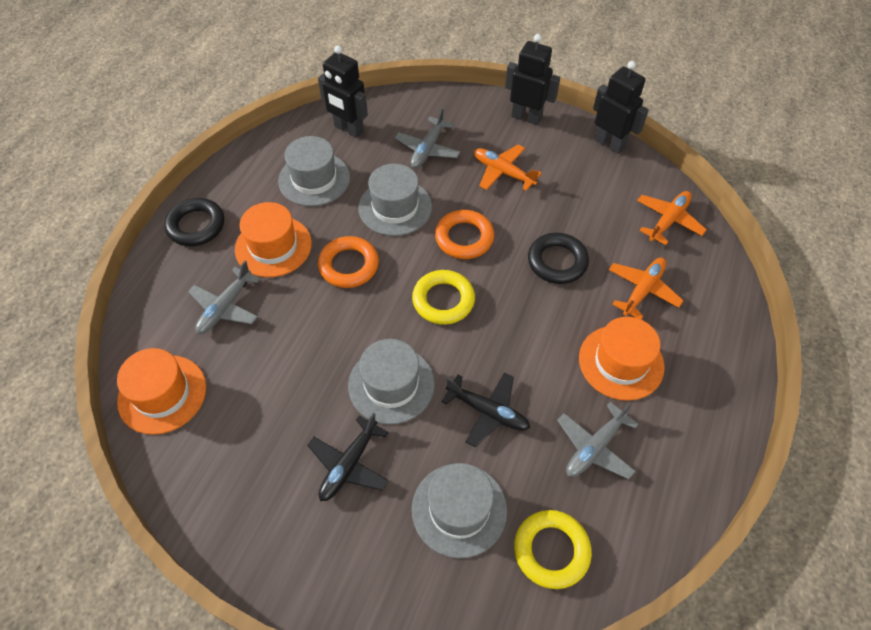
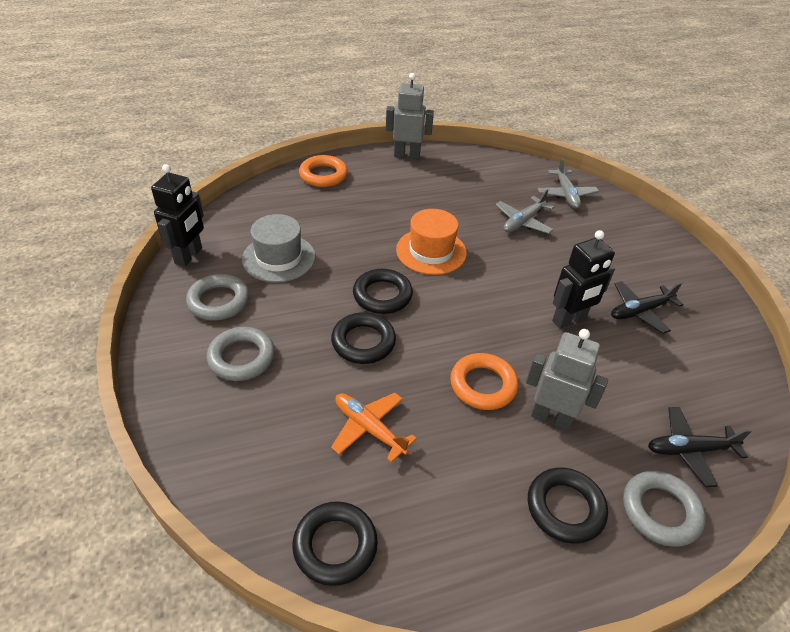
black ring: [165,198,224,246] [528,232,589,284] = 2 -> [292,501,378,586] [331,312,396,364] [353,269,413,314] [528,468,608,544] = 4
black robot: [318,45,368,138] [505,34,560,125] [593,61,649,154] = 3 -> [151,164,204,267] [552,230,615,329] = 2
grey hat: [278,136,350,206] [348,339,435,424] [359,164,432,236] [412,463,507,558] = 4 -> [242,214,316,283] = 1
grey plane: [188,261,260,334] [395,108,460,168] [557,402,639,479] = 3 -> [496,189,554,234] [537,158,599,209] = 2
grey ring: none = 0 -> [186,274,249,321] [207,327,275,381] [623,471,706,547] = 3
grey robot: none = 0 -> [386,73,434,159] [526,329,608,431] = 2
orange hat: [117,348,206,435] [235,202,312,277] [579,317,665,401] = 3 -> [396,209,467,275] = 1
orange plane: [474,145,542,191] [609,258,684,319] [637,191,707,245] = 3 -> [331,393,417,463] = 1
yellow ring: [412,270,475,325] [514,510,592,589] = 2 -> none = 0

